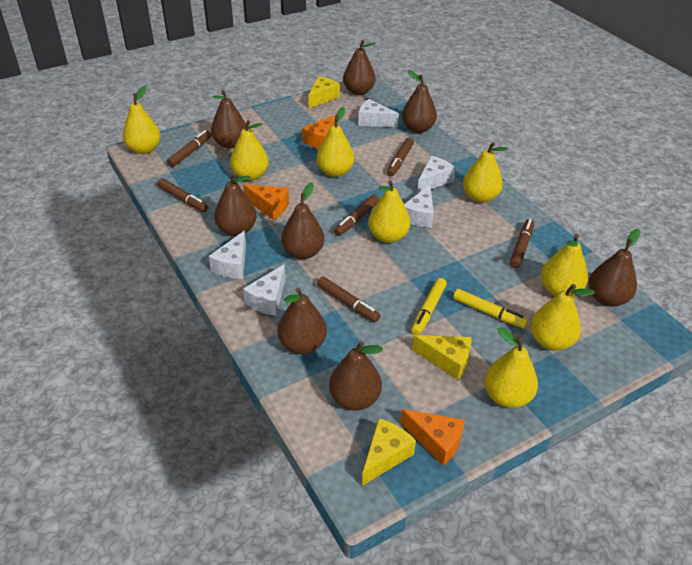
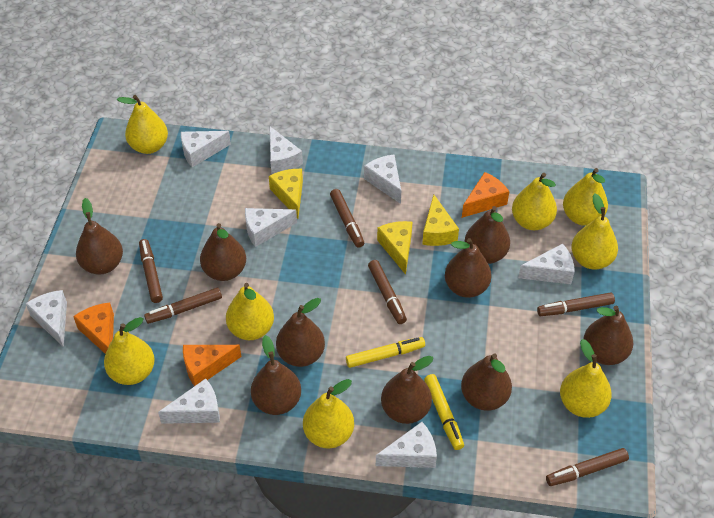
brown pear: [211,90,246,148] [214,173,257,236] [278,288,327,354] [281,183,325,259] [329,341,383,410] [343,40,376,95] [402,70,437,133] [589,229,641,307] = 8 -> [76,198,123,275] [200,223,246,281] [251,335,301,415] [276,298,325,367] [381,356,433,424] [445,238,492,298] [461,353,512,411] [464,206,510,264] [583,305,634,365] = 9
white cheese: [209,230,246,279] [243,264,286,315] [358,99,399,127] [404,185,434,228] [417,156,456,194] = 5 -> [26,290,67,347] [158,379,220,424] [181,131,231,167] [245,208,297,247] [270,127,303,174] [364,155,401,204] [376,422,437,468] [518,244,575,284] = 8

